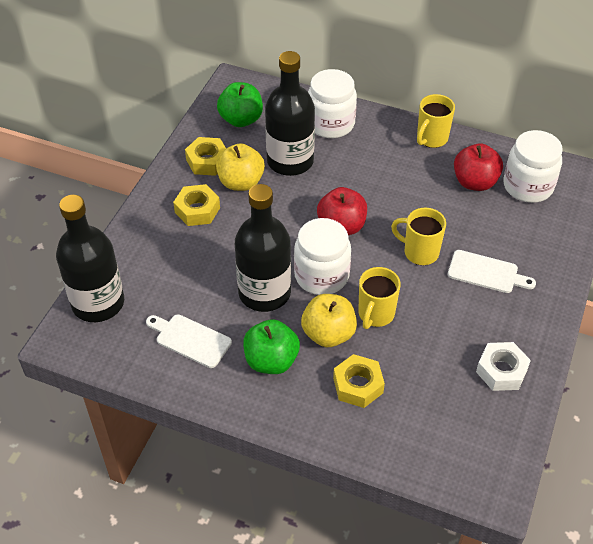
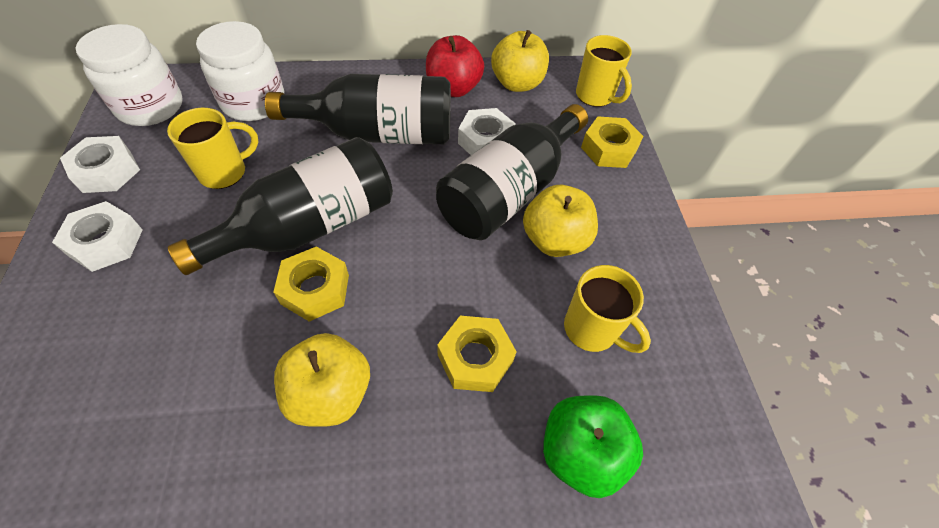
green apple: [217,82,263,127] [243,319,300,374] = 2 -> [543,395,643,498] = 1
red apple: [317,187,367,235] [454,144,503,191] = 2 -> [426,35,484,97] = 1
white cutting board: [146,314,232,368] [448,250,536,293] = 2 -> none = 0
white jar: [294,218,351,295] [308,69,357,138] [503,130,563,203] = 3 -> [76,24,183,126] [196,21,285,121] = 2
white nut: [476,342,531,391] = 1 -> [52,201,142,272] [60,136,140,193] [458,108,516,155] = 3
yellow apple: [216,143,265,191] [301,294,357,347] = 2 -> [274,333,370,427] [491,30,549,92] [523,185,598,257] = 3

